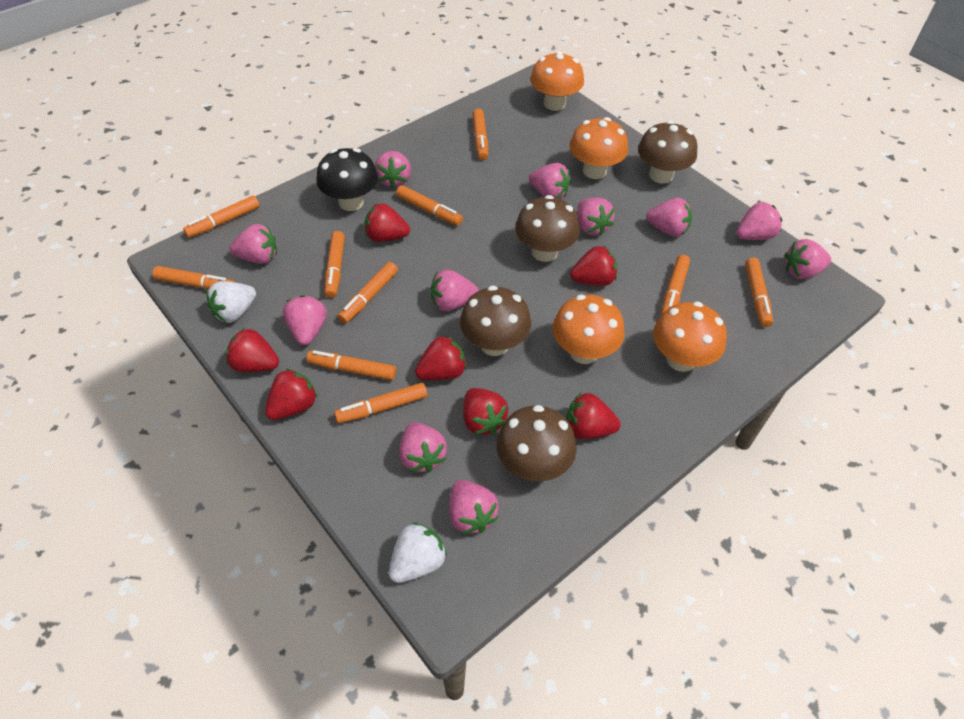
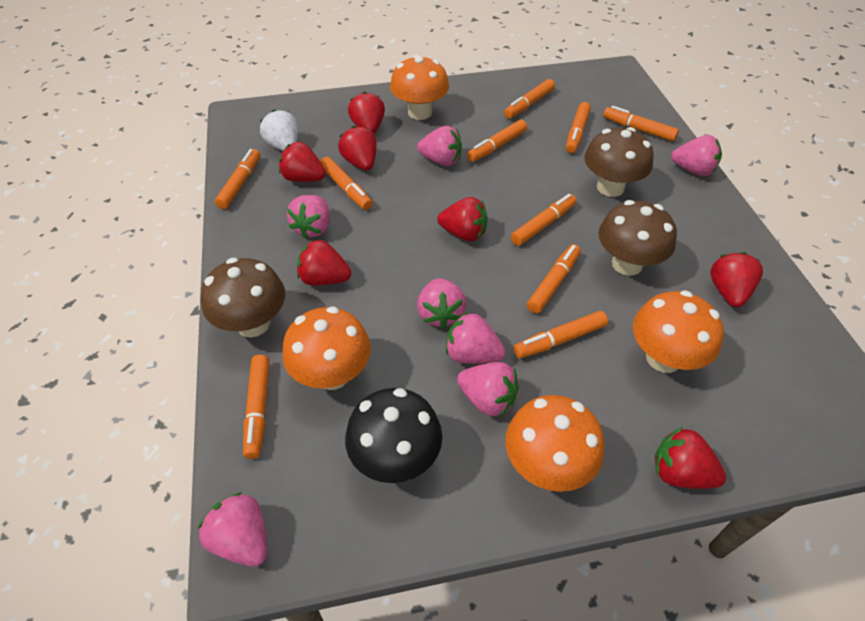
brown mushroom: [460,286,531,356] [496,405,577,481] [515,195,580,262] [638,121,697,184] = 4 -> [201,258,285,337] [584,127,654,197] [598,200,677,276] = 3
pink strawberry: [230,224,277,264] [283,295,327,345] [375,151,411,188] [399,422,447,473] [431,270,478,311] [449,480,499,534] [529,163,571,199] [577,198,615,236] [646,198,692,237] [736,201,782,240] [785,239,831,279] = 11 -> [198,492,268,567] [287,195,330,239] [417,126,462,166] [417,278,466,329] [446,312,505,364] [457,362,519,417] [671,135,722,176] = 7
white strawberry: [206,281,256,323] [389,522,447,583] = 2 -> [260,110,298,151] = 1

